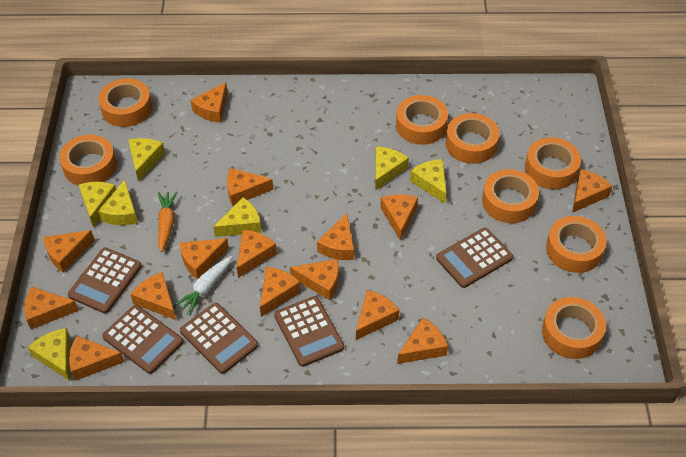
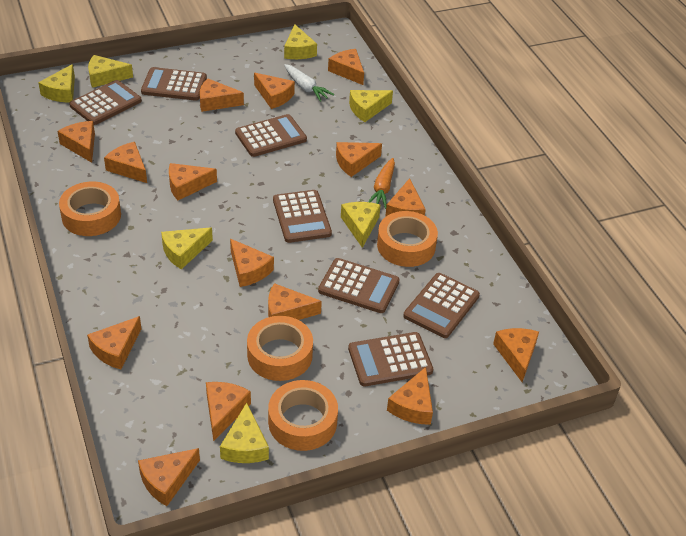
brown calculator: [68,247,142,314] [102,305,183,374] [180,303,259,374] [274,296,344,367] [436,228,513,288] = 5 -> [69,80,142,125] [141,67,207,101] [235,114,307,157] [273,190,332,243] [318,258,400,313] [348,332,433,387] [403,273,480,338] = 7
orange tape: [59,135,116,186] [98,78,152,127] [396,95,448,145] [446,113,499,164] [482,169,539,223] [525,137,581,189] [542,297,606,359] [546,216,606,273] = 8 -> [59,182,121,236] [247,316,313,381] [268,380,338,451] [377,211,438,267] = 4

